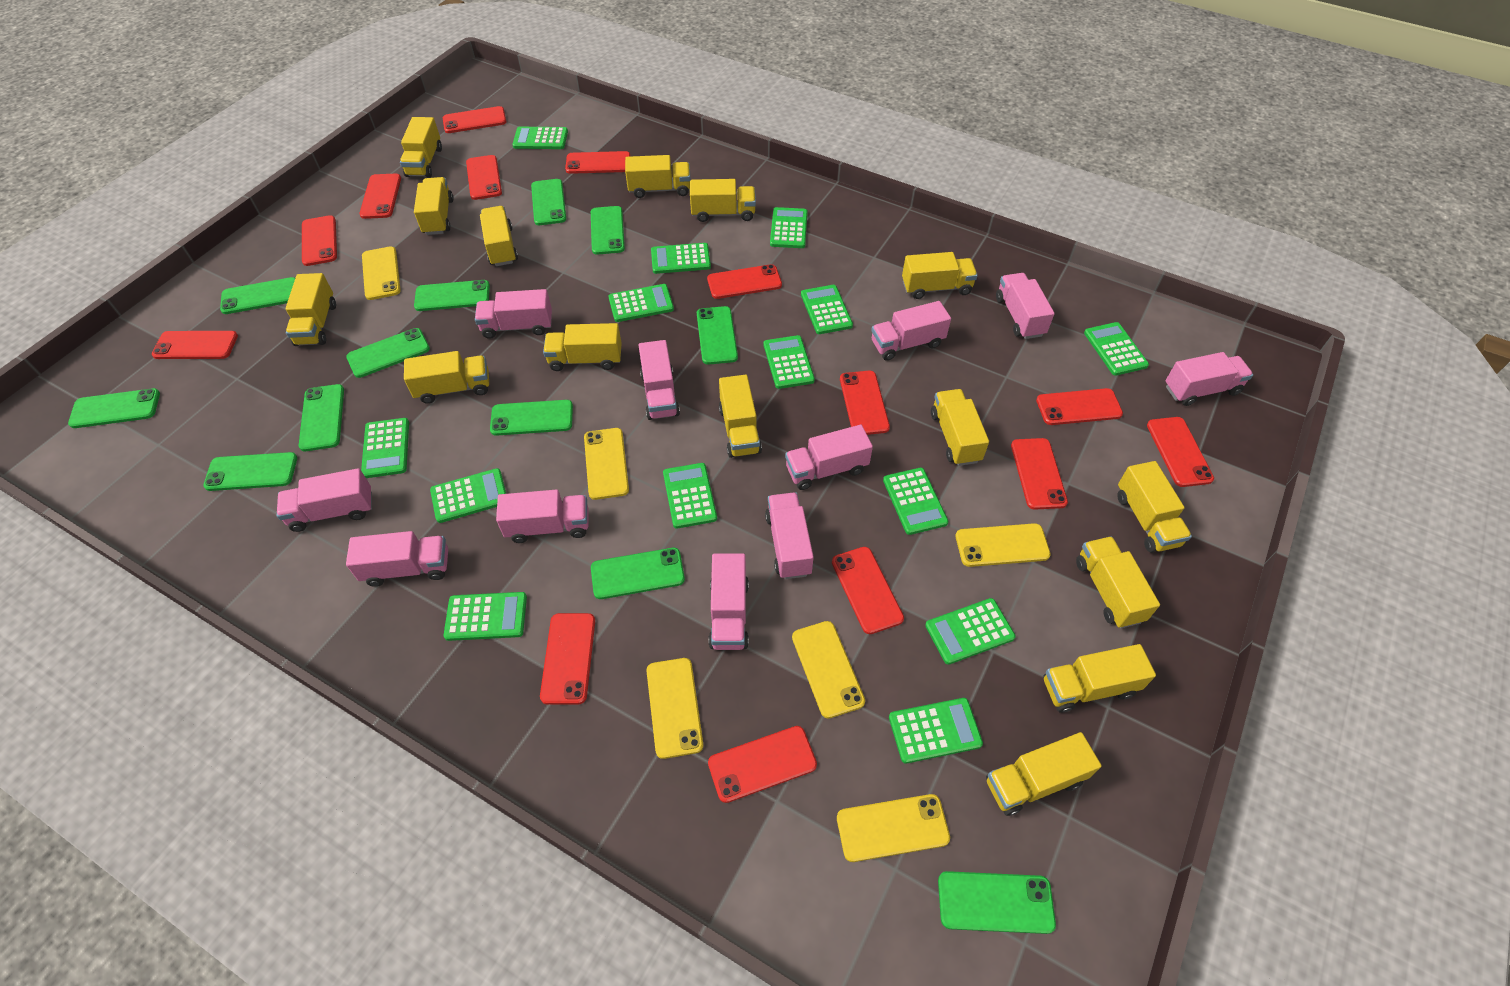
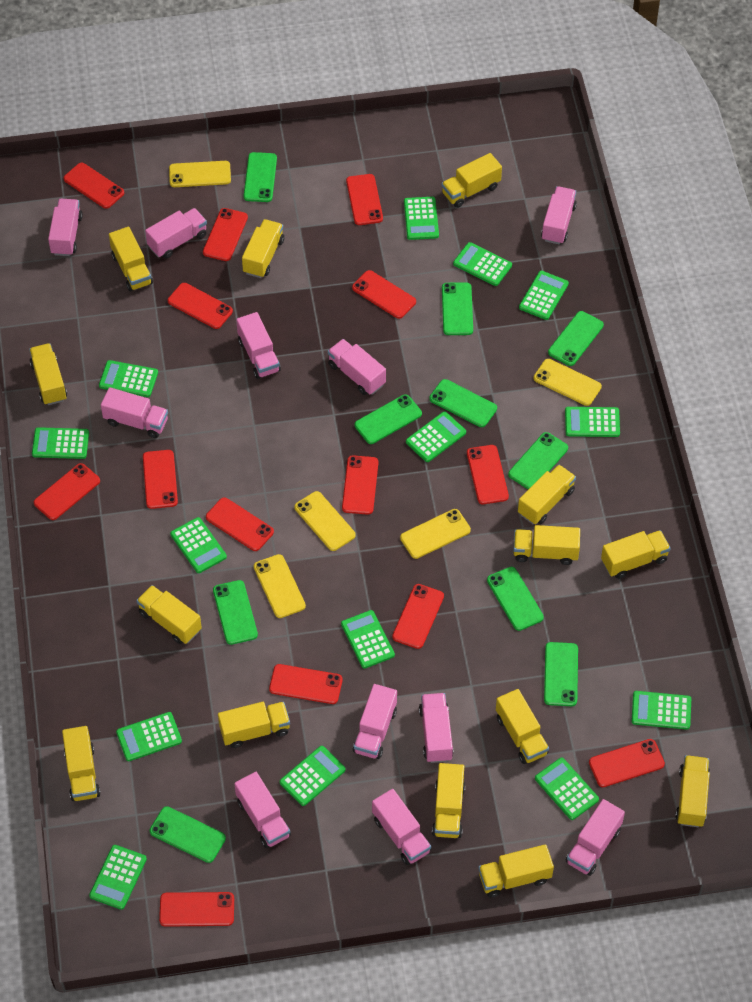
green phone: [68,388,160,428] [204,452,297,491] [220,277,295,314] [299,384,344,451] [346,328,430,378] [414,280,490,311] [490,400,573,436] [531,179,566,225] [591,206,625,255] [591,548,685,599] [697,306,738,365] [938,871,1056,934] = 12 -> [150,806,226,863] [213,580,258,645] [244,152,277,202] [355,394,422,444] [429,379,497,427] [442,282,473,335] [487,567,544,631] [508,432,568,489] [544,642,578,706] [548,311,604,366] = 10
yellow phone: [362,246,401,300] [584,428,629,500] [646,658,703,759] [792,621,865,719] [837,794,950,862] [955,523,1051,567] = 6 -> [169,161,231,187] [254,554,306,618] [294,491,356,551] [400,509,471,559] [534,359,602,406] = 5
yellow truck: [285,273,336,346] [400,117,442,178] [404,351,489,404] [414,177,453,235] [480,206,518,266] [543,323,622,371] [625,155,691,198] [690,179,756,222] [719,375,762,458] [902,252,978,299] [931,389,989,466] [986,732,1102,816] [1043,644,1156,713] [1076,536,1160,628] [1117,461,1192,552] = 15 -> [29,343,67,405] [62,726,100,801] [109,227,153,291] [137,585,202,644] [218,702,290,748] [242,219,284,278] [432,763,465,838] [441,153,502,208] [478,844,554,898] [496,689,549,764] [513,525,580,565] [518,465,576,524] [601,530,671,579] [675,755,710,827] = 14

